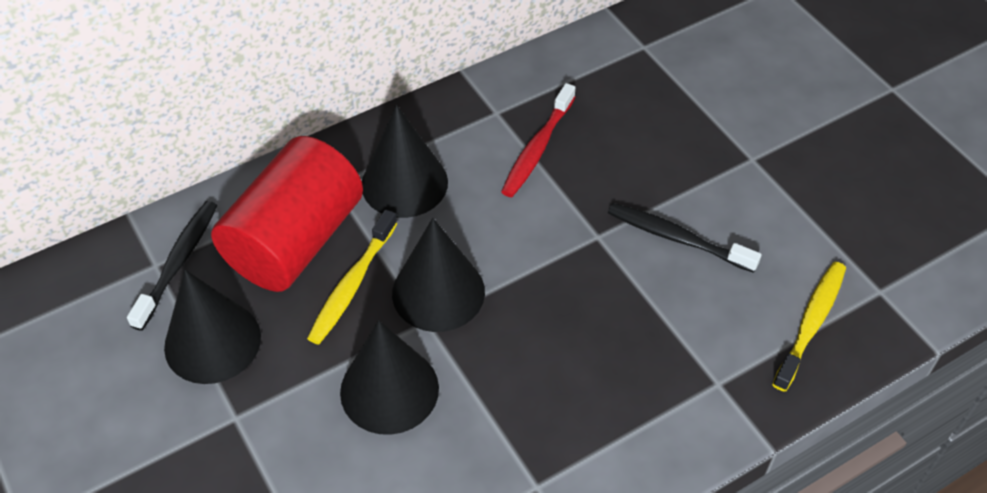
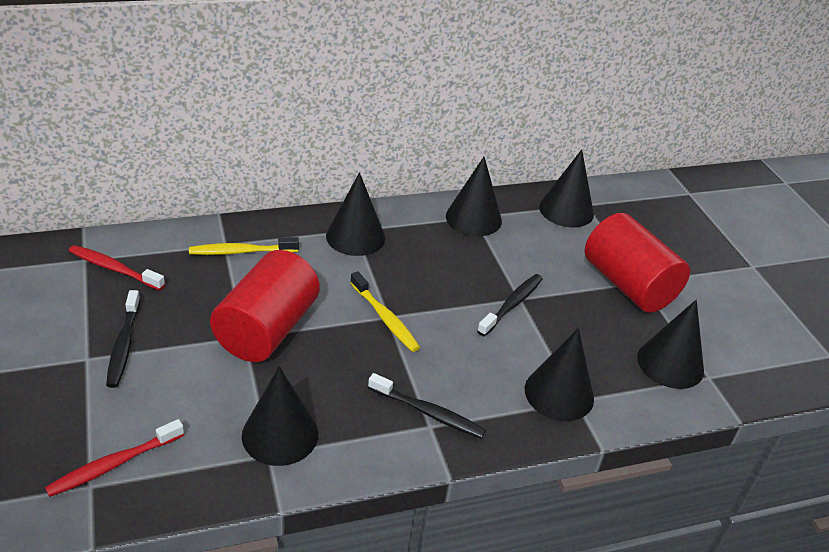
black cone: [164,270,261,384] [340,320,439,435] [362,105,448,218] [392,218,485,332] = 4 -> [242,366,318,466] [326,172,385,256] [446,156,502,236] [525,328,594,421] [539,149,594,228] [637,300,704,389] = 6
black toothbrush: [127,201,218,331] [608,203,762,273] = 2 -> [106,290,140,388] [368,373,486,439] [477,274,543,336] = 3
red cylinder: [211,136,363,292] = 1 -> [210,250,320,362] [585,213,690,313] = 2
red toothbrush: [501,83,576,197] = 1 -> [45,419,184,497] [69,245,165,290] = 2

